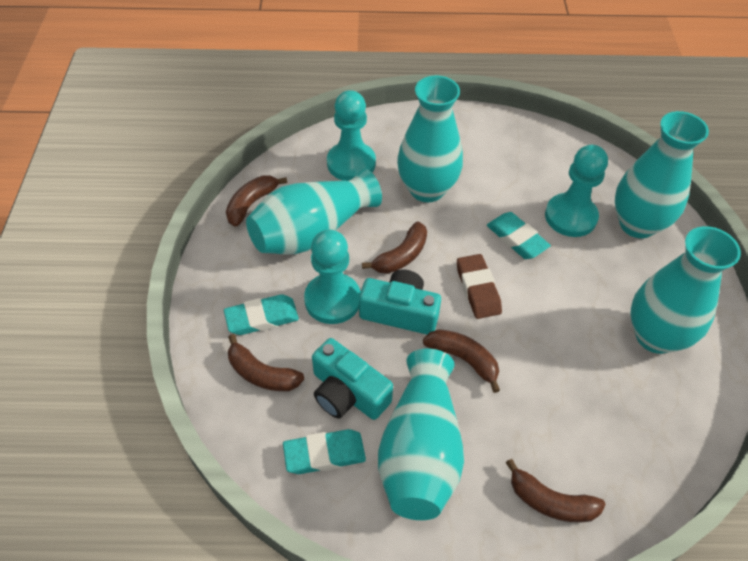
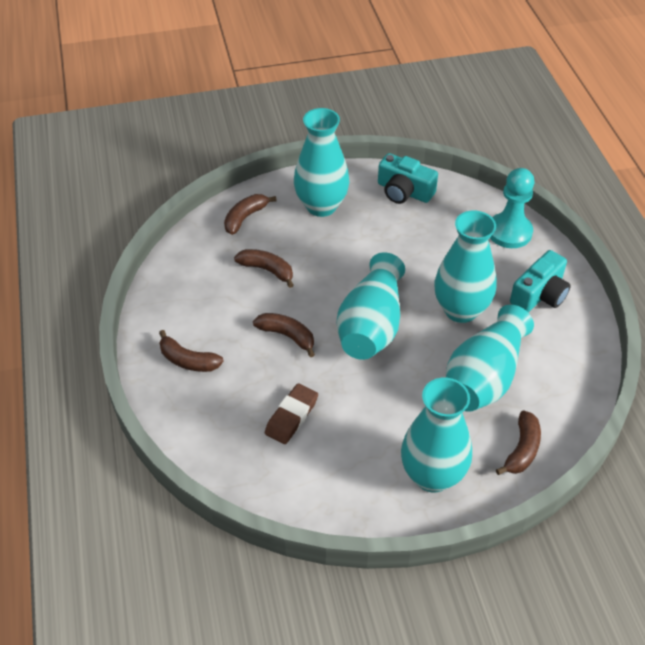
turquoise eraser: [224,294,299,335] [283,429,366,474] [487,212,551,259] = 3 -> none = 0
turquoise pawn: [304,230,361,324] [327,90,376,181] [545,145,608,237] = 3 -> [490,168,534,248] = 1

